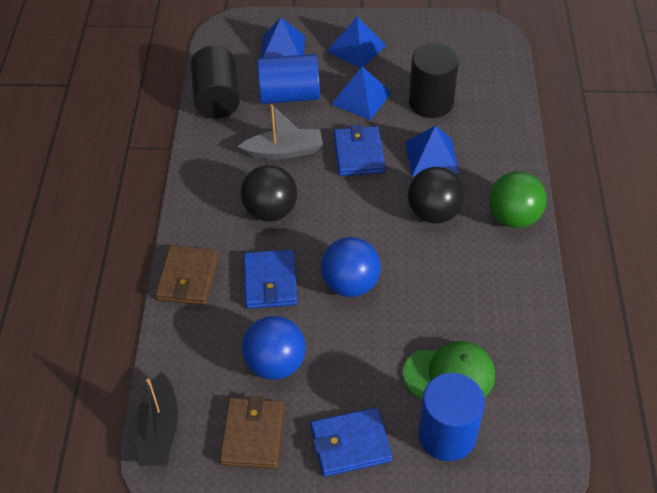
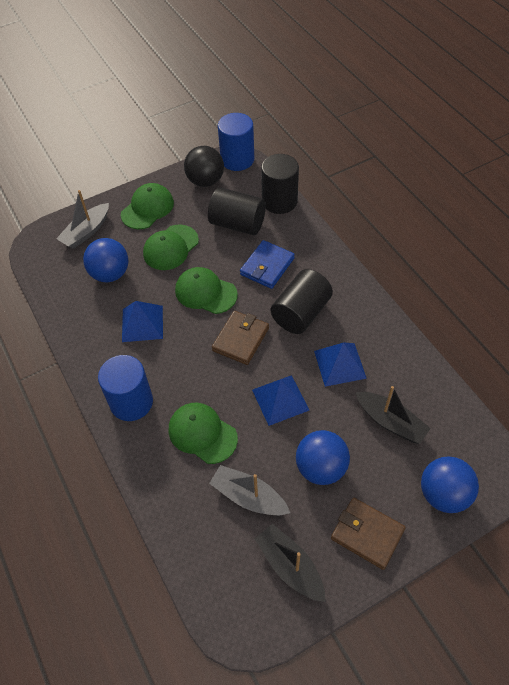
black ball: [241,165,297,222] [408,167,465,224] = 2 -> [184,146,224,187] = 1
black boat: [136,372,178,466] = 1 -> [255,524,325,602] [356,386,431,444] = 2
black cylinder: [191,46,240,118] [409,43,459,118] = 2 -> [208,187,266,235] [261,154,299,214] [271,269,333,334] = 3
blue ball: [242,316,306,380] [321,237,381,297] = 2 -> [83,238,128,282] [296,430,350,485] [421,457,479,513] = 3
blue pyramid: [261,18,305,58] [327,16,386,68] [331,67,392,120] [405,126,459,177] = 4 -> [122,301,163,342] [252,375,309,426] [314,343,367,387] = 3
blue wallet: [243,249,298,309] [311,407,392,477] [334,125,385,176] = 3 -> [240,240,295,289] = 1
green ball: [489,171,547,228] = 1 -> none = 0
green cap: [403,341,495,400] = 1 -> [121,183,174,229] [143,225,199,270] [169,403,238,464] [175,267,238,314] = 4
grey boat: [238,104,323,160] = 1 -> [56,190,109,249] [209,465,290,515] = 2

